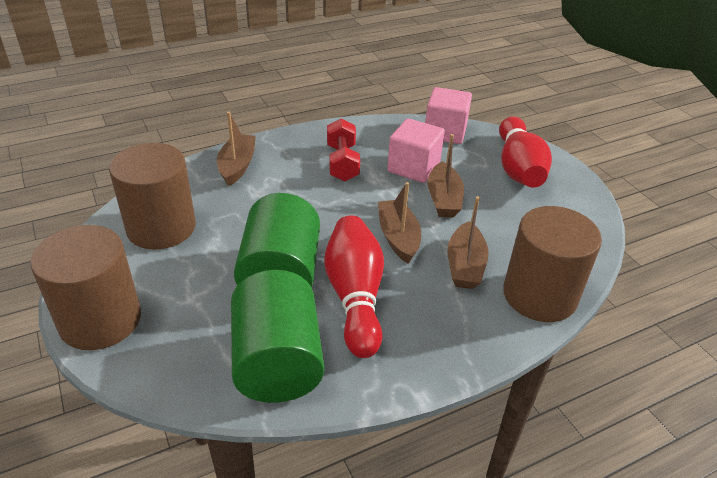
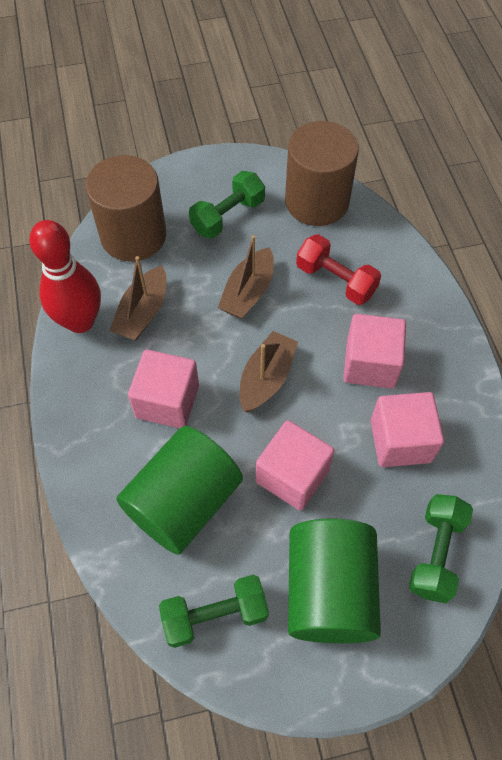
brown boat: [217,111,256,186] [378,182,421,264] [428,134,464,217] [448,196,489,289] = 4 -> [110,256,166,341] [218,235,274,319] [240,331,298,412] = 3
brown cylinder: [30,225,141,350] [109,143,196,250] [503,206,602,322] = 3 -> [86,155,166,262] [285,121,359,226] = 2
green dumbbell: none = 0 -> [159,575,269,648] [189,171,265,239] [409,494,473,603] = 3
pink cube: [387,118,445,183] [425,87,472,144] = 2 -> [128,350,199,428] [256,420,335,511] [343,314,406,389] [371,392,444,467] = 4
red bowling pin: [324,215,384,358] [499,116,552,188] = 2 -> [29,220,101,333] = 1

